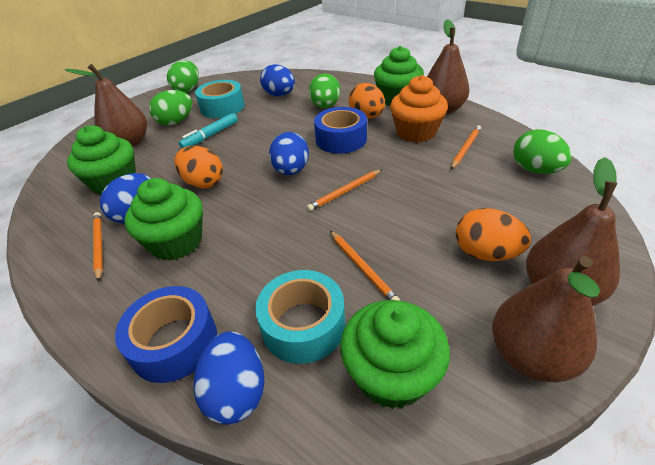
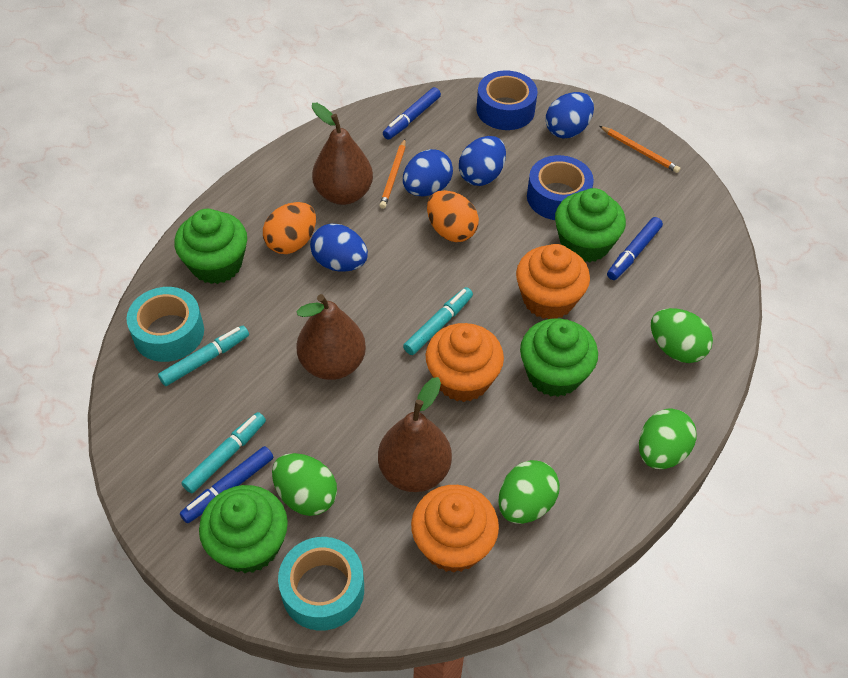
blue marker: none = 0 -> [180,446,273,523] [383,87,441,140] [607,217,663,280] = 3
brown pear: [65,64,147,147] [427,19,469,115] [492,256,600,382] [526,157,620,306] = 4 -> [296,294,366,380] [312,103,373,205] [378,377,452,492] = 3
orange cupcake: [390,75,448,143] = 1 -> [411,485,499,573] [426,323,504,402] [516,244,590,319] = 3
orange egg: [174,146,223,189] [349,83,385,119] [456,208,531,261] = 3 -> [263,202,316,254] [427,190,479,242] = 2
orange pencil: [93,212,103,282] [307,169,382,211] [330,231,400,301] [451,125,481,169] = 4 -> [379,139,406,209] [600,126,680,173] = 2
turquoise marker: [178,113,238,149] = 1 -> [158,326,249,386] [181,412,266,494] [403,287,473,355] = 3

